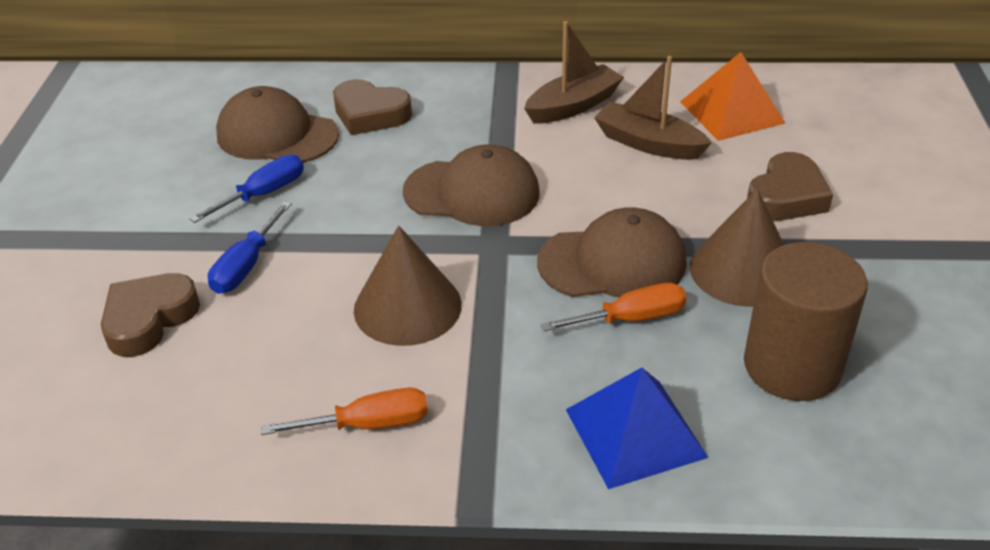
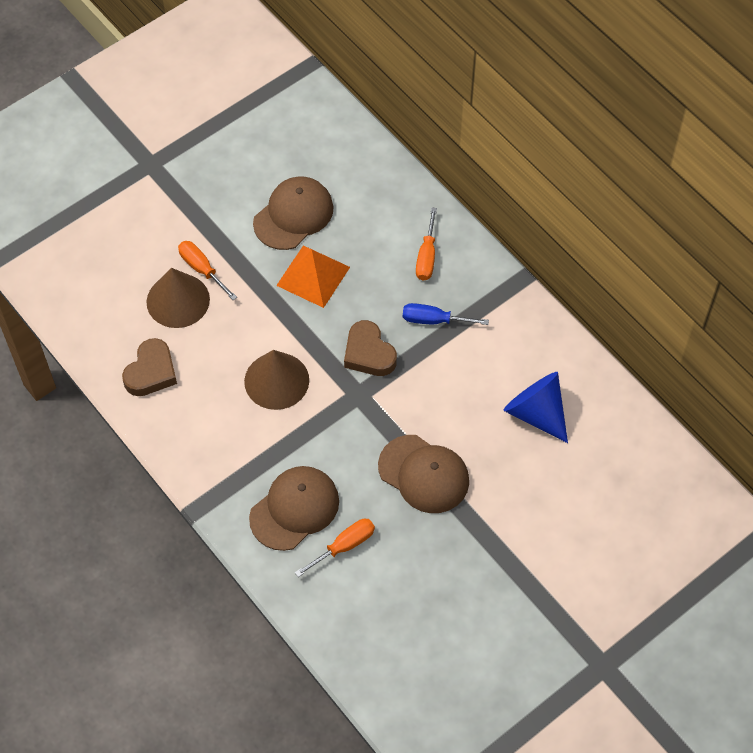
blue cone: none = 0 -> [504,372,568,443] = 1
blue pyramid: [566,367,708,489] = 1 -> none = 0
blue screwdriver: [189,155,304,223] [208,201,292,294] = 2 -> [403,303,489,325] = 1
brown boat: [524,21,624,124] [594,56,712,160] = 2 -> none = 0
brown cylinder: [744,242,868,401] = 1 -> none = 0
brown heart: [101,273,200,357] [333,79,412,135] [747,152,833,221] = 3 -> [122,338,177,396] [344,320,397,376] = 2
orange screwdriver: [261,388,428,435] [540,283,687,331] = 2 -> [178,241,237,300] [295,519,375,577] [416,208,437,281] = 3

